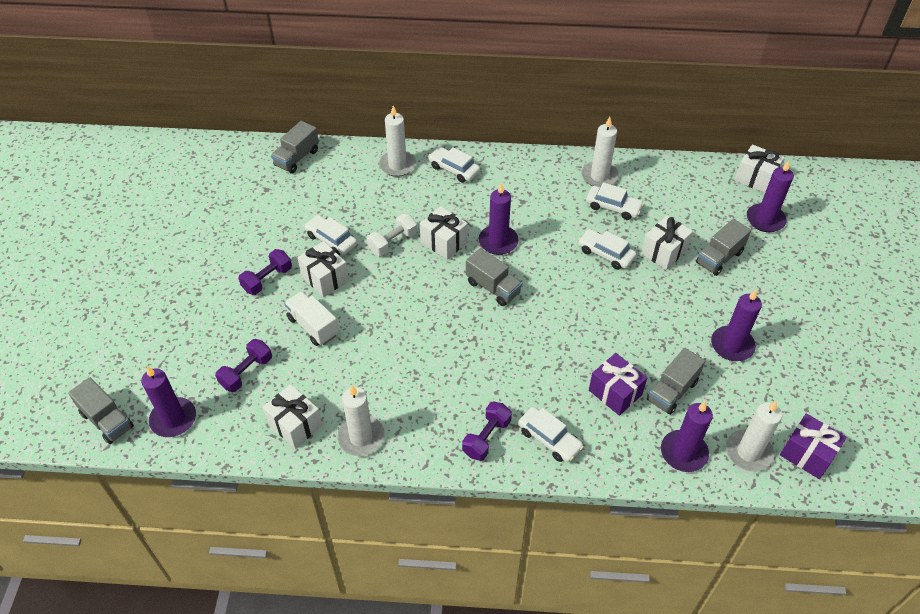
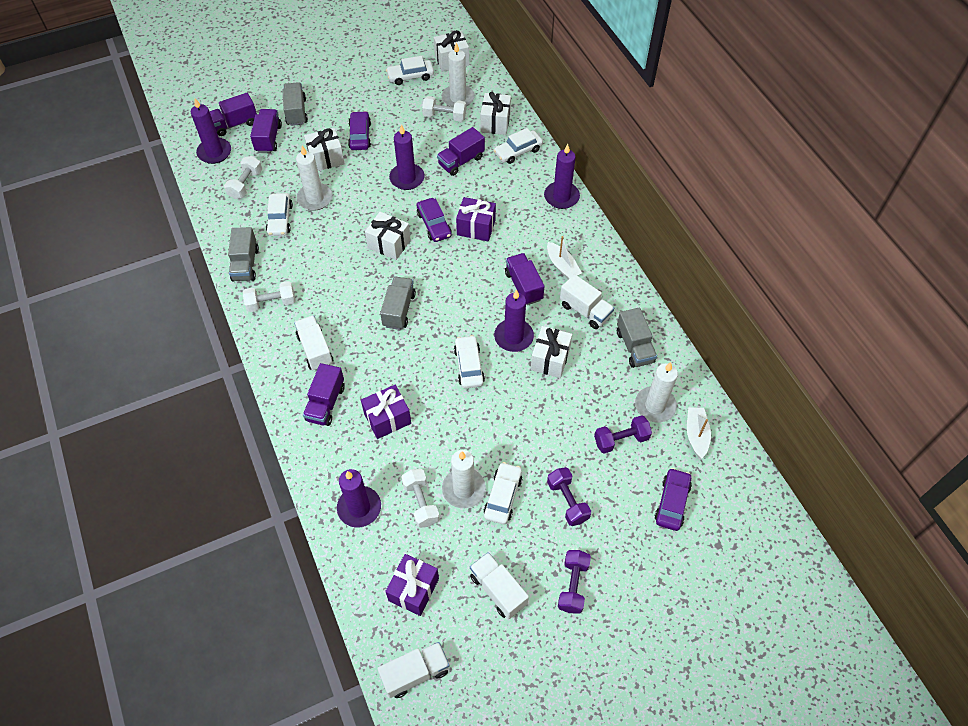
grey truck: [68,377,134,444] [271,121,319,174] [466,248,522,306] [647,348,705,415] [696,219,751,276] = 5 -> [228,227,259,281] [282,82,308,126] [380,277,416,330] [617,308,657,368] = 4
purple car: none = 0 -> [348,111,371,150] [417,198,452,242] [655,468,692,531] = 3
purple gift: [589,353,647,416] [780,413,847,479] = 2 -> [361,385,411,439] [385,554,439,616] [456,197,496,241] = 3
purple truck: none = 0 -> [209,93,257,136] [250,109,282,153] [303,363,345,426] [437,127,485,176] [505,253,545,305] = 5
white boat: none = 0 -> [547,236,582,279] [687,407,711,459] = 2
white dumbbell: [367,214,417,256] = 1 -> [224,156,262,199] [243,281,295,312] [401,469,440,528] [422,96,466,121] = 4
white truck: [284,291,339,346] = 1 -> [294,315,333,371] [377,642,449,698] [470,552,529,619] [560,274,614,329] = 4

